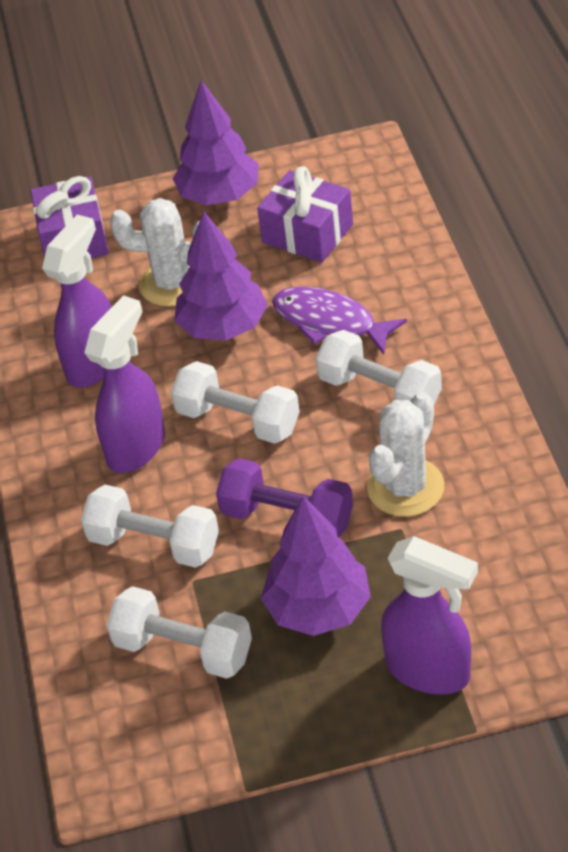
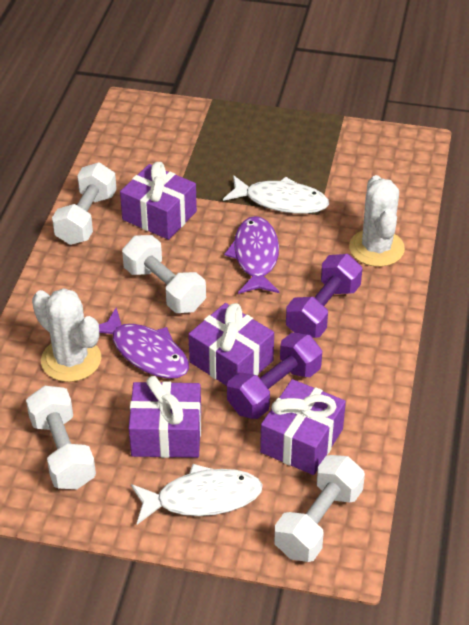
purple dumbbell: [216,458,353,537] = 1 -> [227,333,322,419] [286,254,362,338] = 2
purple fish: [272,286,407,354] = 1 -> [99,307,189,379] [224,216,280,294] = 2
purple gift: [30,176,109,258] [257,166,353,262] = 2 -> [120,162,197,240] [129,376,201,458] [188,303,274,386] [260,379,346,475] = 4
purple spray bottle: [42,215,112,387] [84,295,165,473] [381,536,478,694] = 3 -> none = 0
purple tree: [172,80,258,205] [174,211,268,341] [261,496,371,636] = 3 -> none = 0
white fish: none = 0 -> [131,464,263,524] [223,175,329,214] = 2

